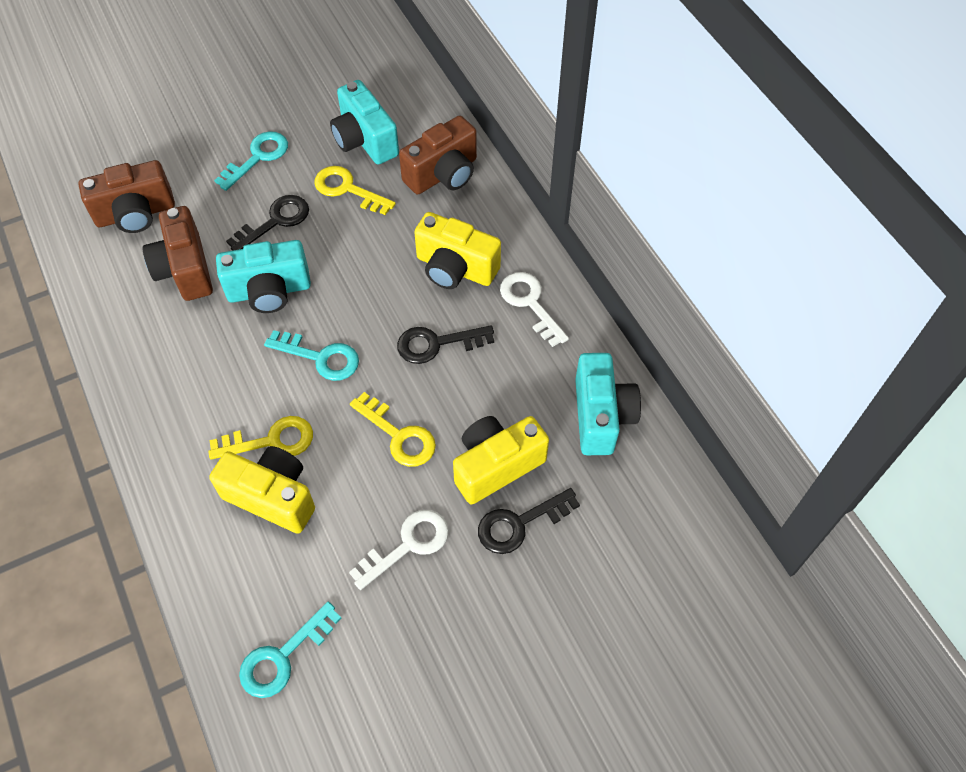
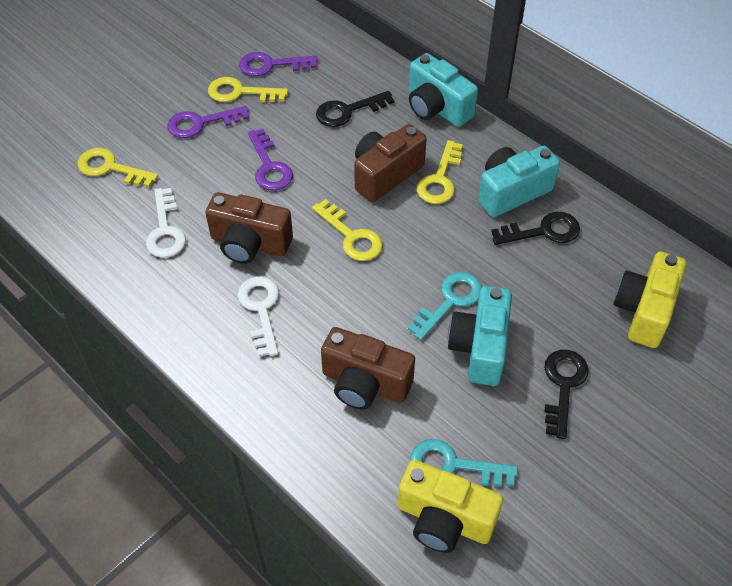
purple key: none = 0 -> [167,106,249,138] [239,52,318,76] [248,129,293,191] = 3
turquoise key: [214,131,288,191] [239,601,341,698] [264,330,359,381] = 3 -> [408,272,482,340] [411,439,518,486] = 2
yellow camera: [209,446,315,534] [414,212,501,289] [453,416,549,504] = 3 -> [398,460,503,553] [613,252,686,348] = 2
yellow key: [208,416,313,460] [314,166,396,215] [350,392,436,467] = 3 -> [78,148,158,187] [208,77,288,102] [312,199,383,261] [416,140,463,204] = 4

